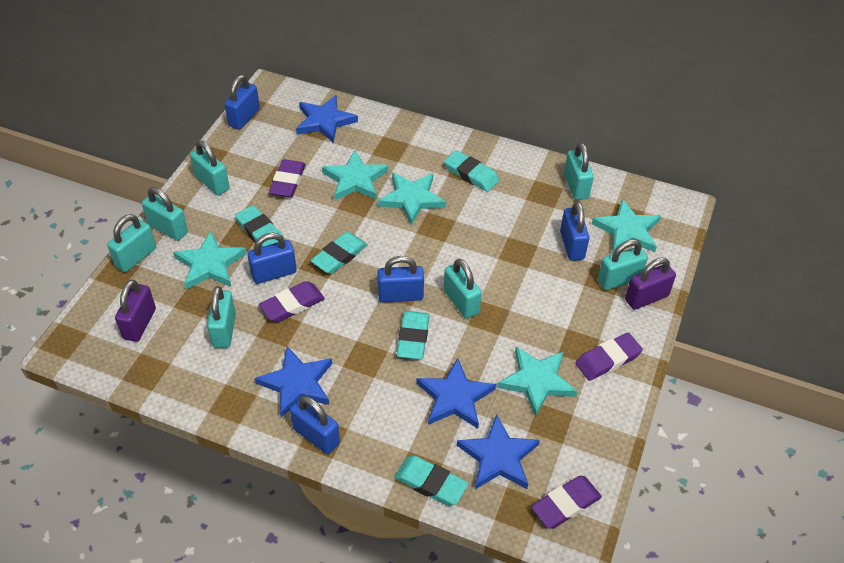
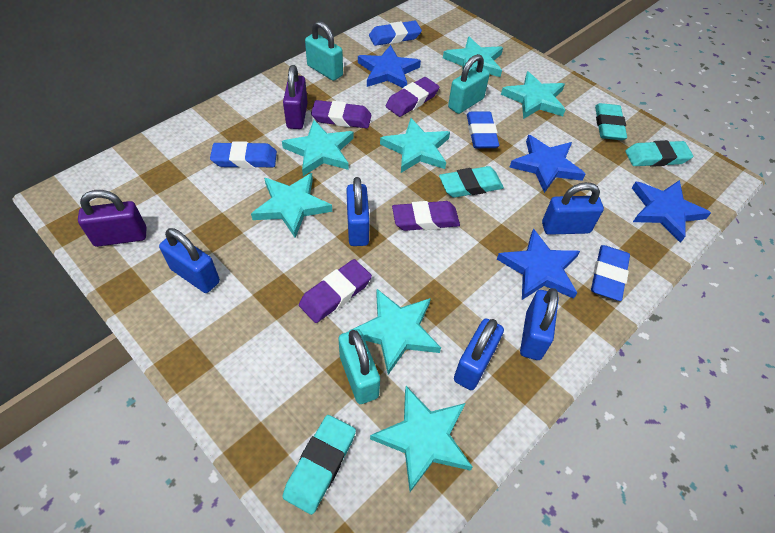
blue eraser: none = 0 -> [210,142,277,168] [369,21,422,46] [467,111,499,148] [591,245,630,301] = 4
turquoise eraser: [235,205,285,247] [310,232,368,274] [394,456,468,506] [397,311,430,359] [444,150,499,192] = 5 -> [283,415,356,515] [439,166,504,198] [595,103,627,140] [625,140,693,167] = 4
turquoise padlock: [107,214,156,272] [142,187,188,241] [190,140,230,195] [207,286,236,348] [444,259,482,319] [564,143,594,200] [598,239,648,290] = 7 -> [305,21,343,81] [338,329,380,404] [448,54,490,114] = 3
turquoise star: [173,231,247,290] [322,150,388,200] [378,172,446,225] [497,346,578,417] [592,199,661,254] = 5 -> [251,173,332,238] [282,120,354,176] [349,289,441,375] [370,386,472,492] [380,118,450,173] [443,37,503,77] [501,71,566,119] = 7

